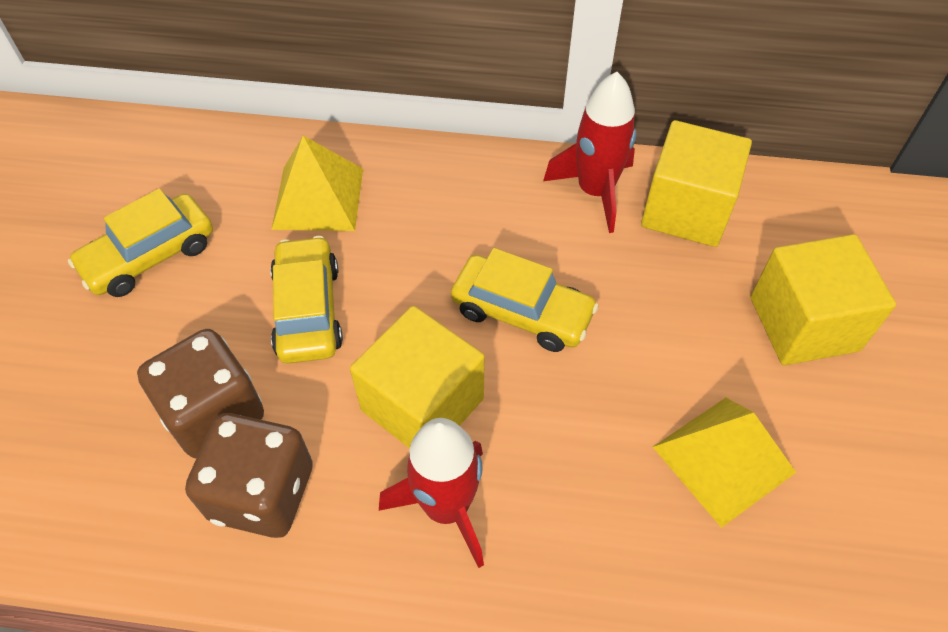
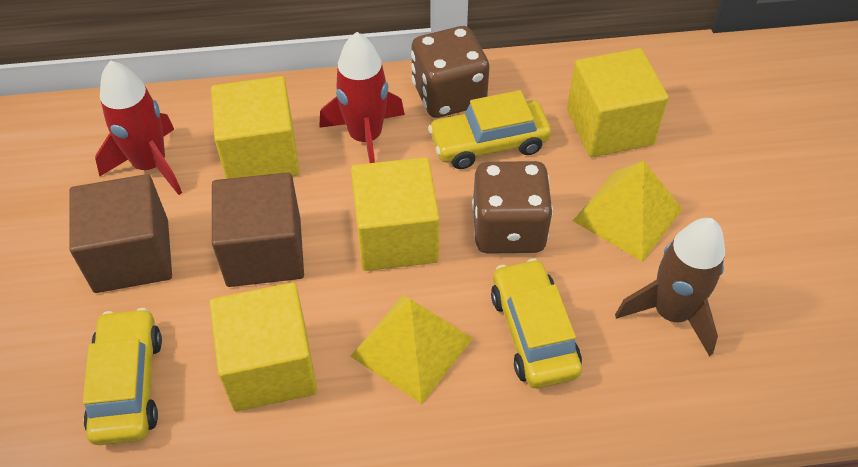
brown cube: none = 0 -> [69,174,172,293] [212,172,304,287] = 2
brown rocket: none = 0 -> [615,218,725,356] = 1
yellow cube: [350,306,485,448] [641,120,752,247] [751,234,896,365] = 3 -> [210,283,317,411] [211,76,300,179] [351,157,440,271] [567,48,668,157] = 4

